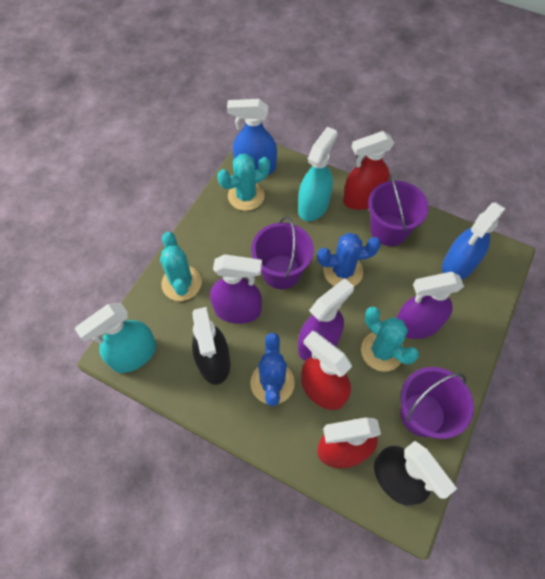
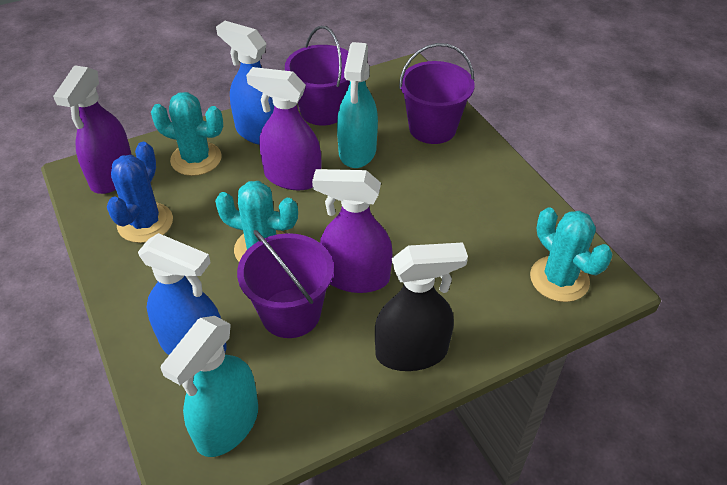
black spray bottle: [192,307,230,385] [374,441,457,505] = 2 -> [375,242,468,371] = 1
blue cactus: [250,333,295,406] [317,233,381,286] = 2 -> [107,142,173,243] = 1
red spray bottle: [301,331,352,410] [317,417,381,468] [343,131,394,210] = 3 -> none = 0

